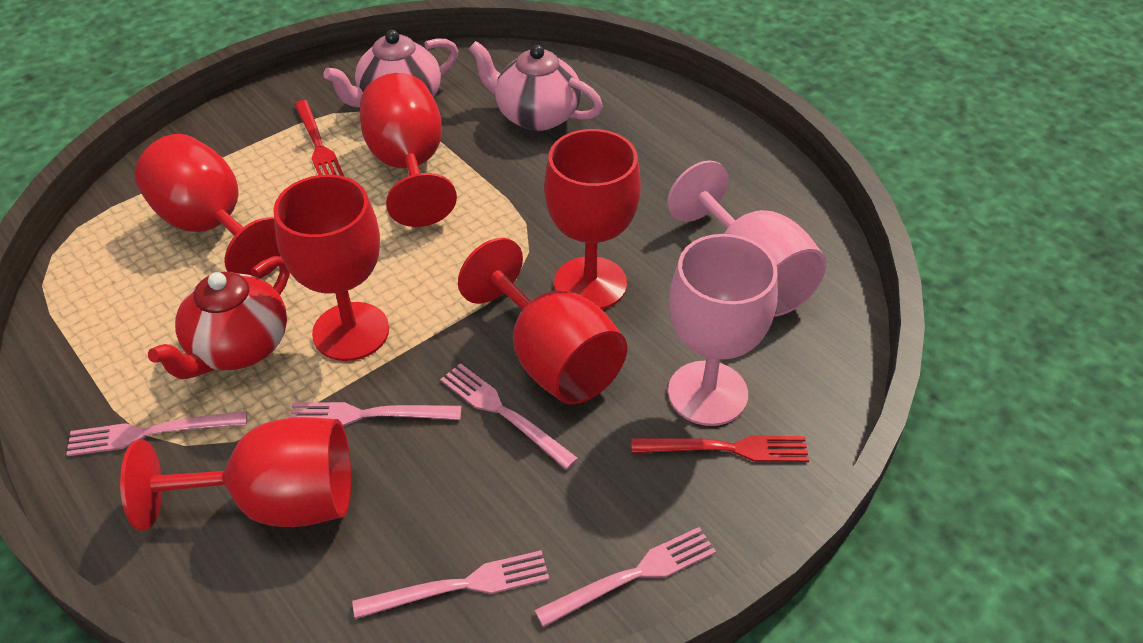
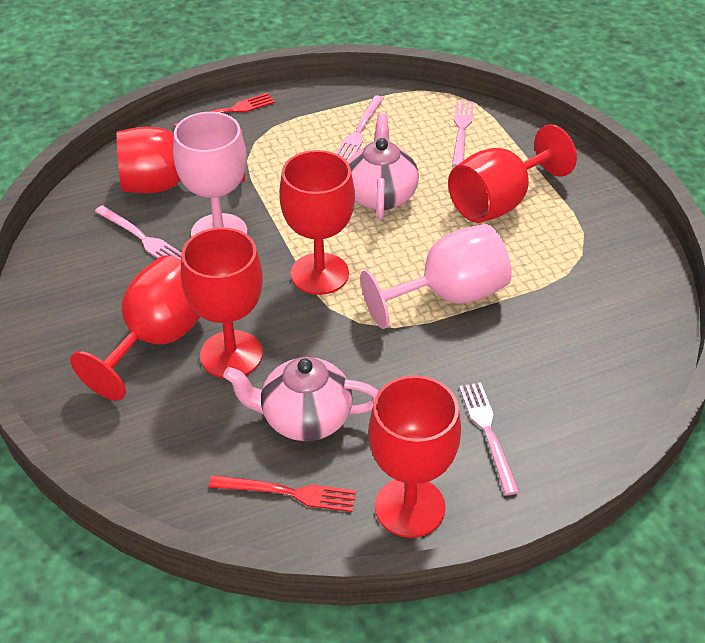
pink fork: [66,411,247,456] [289,402,461,426] [352,550,549,619] [440,363,578,470] [534,527,716,627] = 5 -> [94,205,182,259] [336,95,384,160] [452,101,474,167] [459,382,519,495] = 4
red teapot: [148,256,290,379] = 1 -> none = 0

